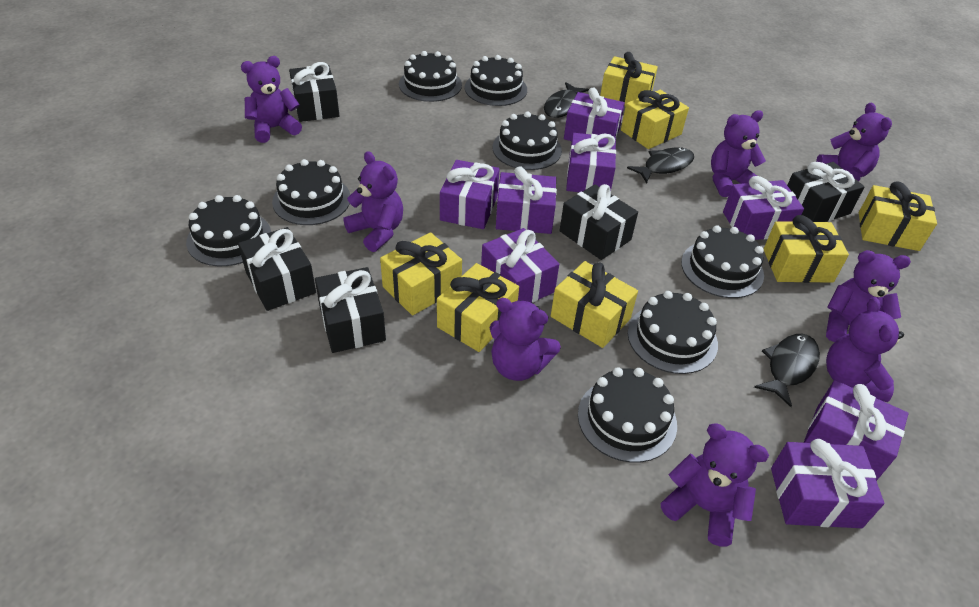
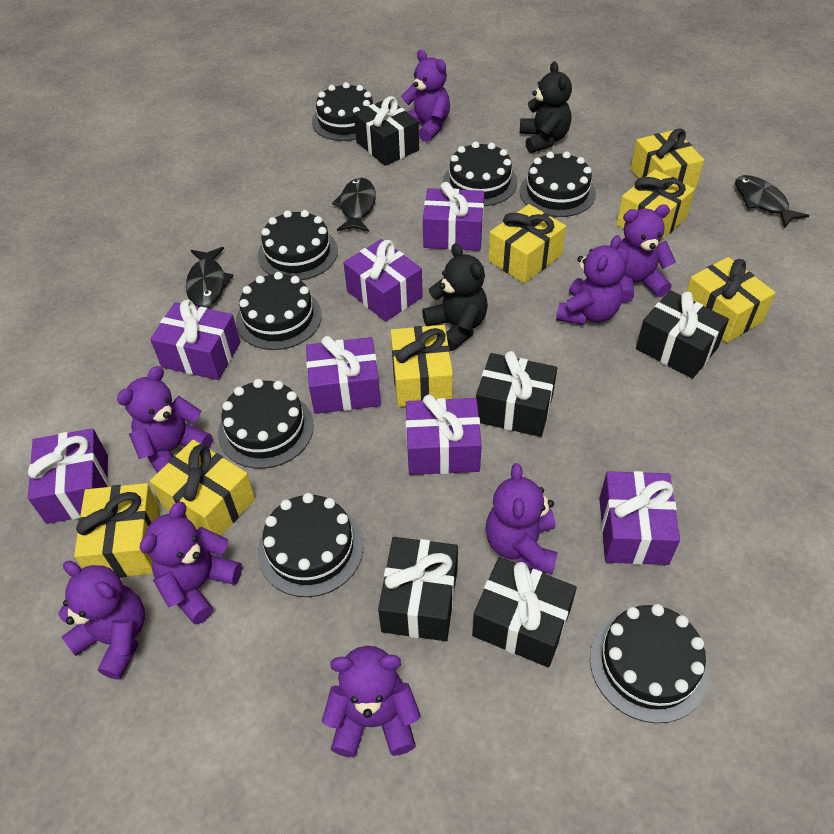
black teddy bear: none = 0 -> [422,243,488,351] [520,61,572,153] = 2
purple gift: [440,160,500,229] [481,228,559,303] [496,167,557,234] [564,87,625,141] [566,133,616,192] [723,176,804,240] [771,439,884,528] [804,380,908,481] = 8 -> [28,428,108,524] [150,299,240,380] [306,336,381,414] [343,239,423,322] [406,394,482,475] [423,182,484,251] [599,471,680,565] = 7

